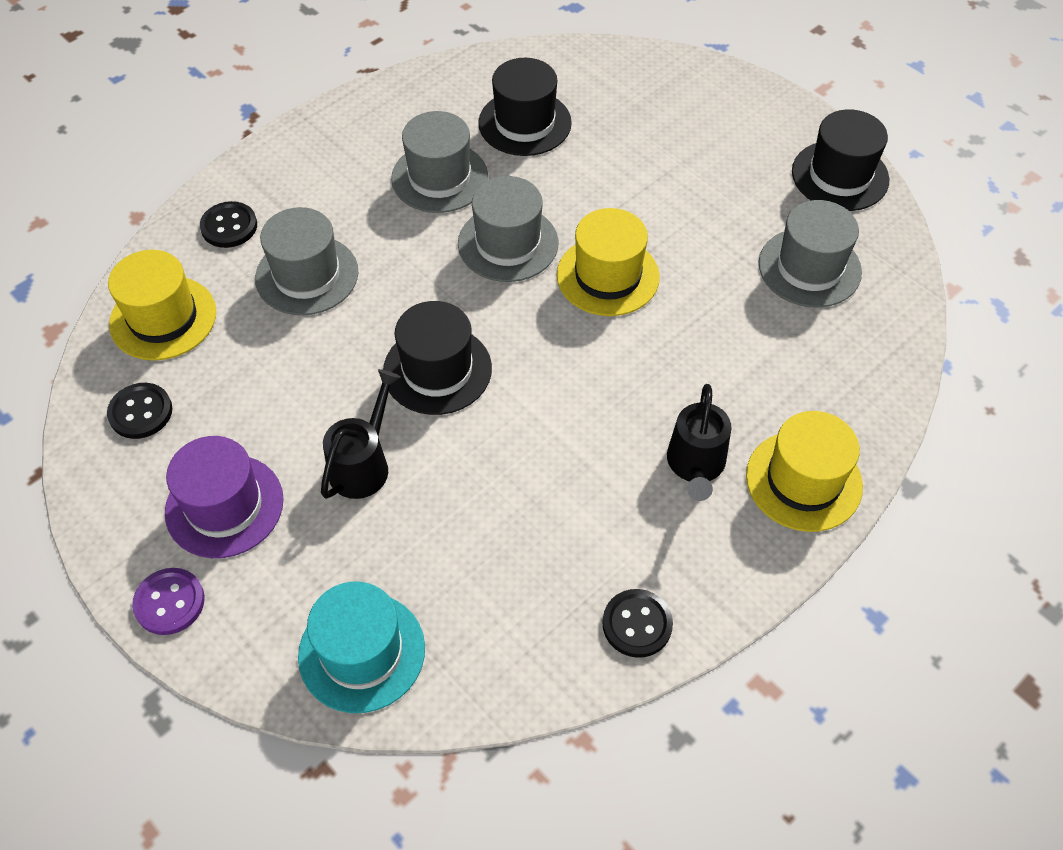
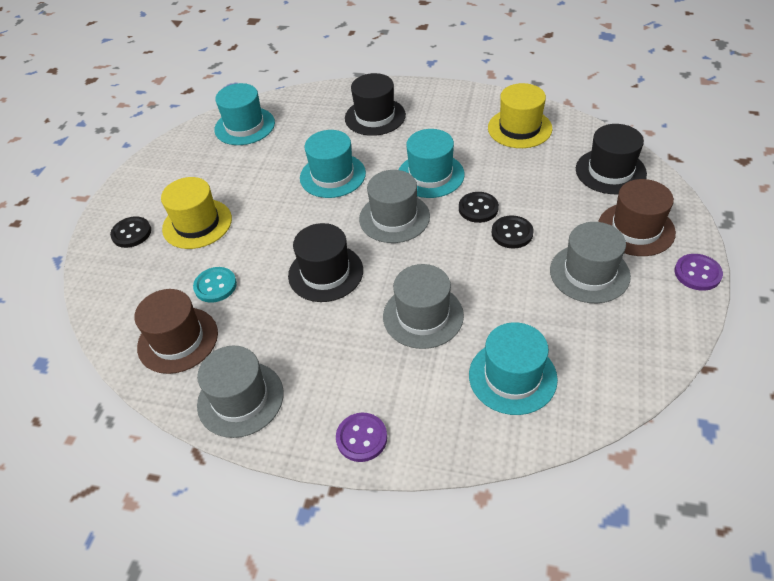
black watering can: [321,369,401,499] [667,384,731,501] = 2 -> none = 0
brown hat: none = 0 -> [134,289,218,374] [598,179,676,256] = 2
purple button: [132,568,205,635] = 1 -> [336,413,387,462] [674,254,723,291] = 2
purple hat: [165,436,284,558] = 1 -> none = 0
turquoise button: none = 0 -> [193,267,237,303] = 1
turquoise hat: [298,582,425,713] = 1 -> [214,83,275,145] [300,130,366,198] [399,129,465,198] [469,322,558,415] = 4
yellow hat: [108,250,216,361] [557,208,660,316] [746,411,863,532] = 3 -> [161,177,232,249] [488,83,552,148] = 2

